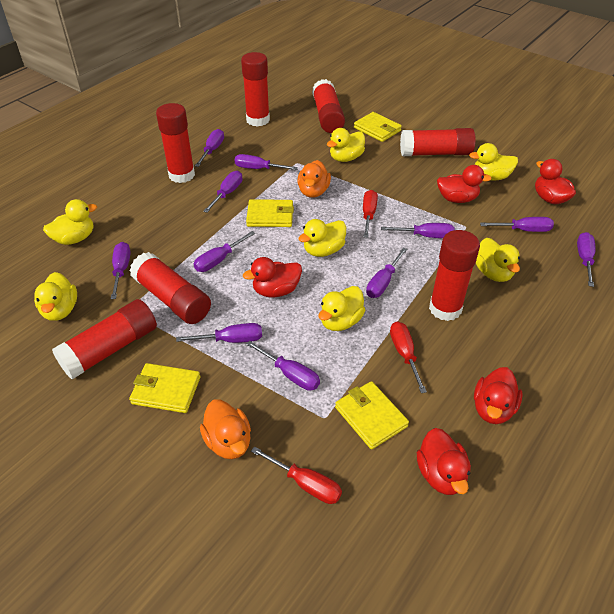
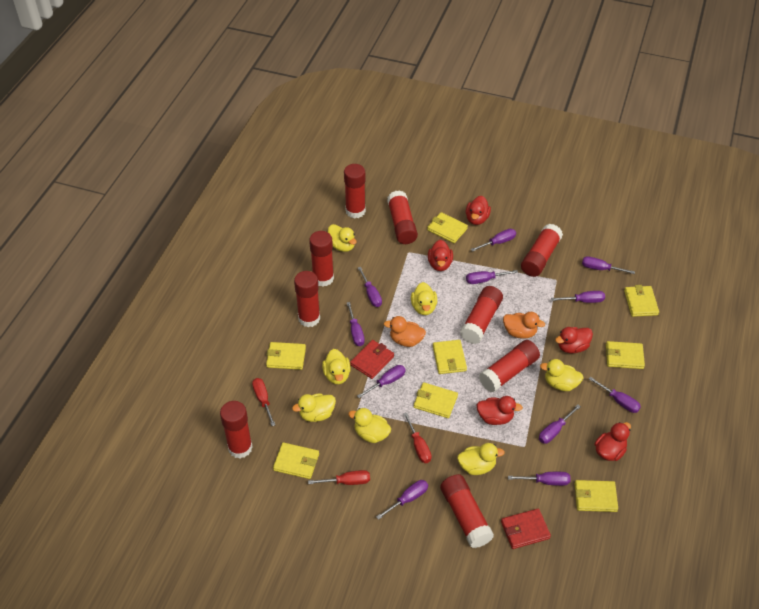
red glue stick: [52,299,157,379] [129,252,211,324] [156,103,195,183] [241,52,270,127] [312,79,345,133] [400,128,476,156] [429,230,480,321] = 7 -> [220,401,253,458] [294,271,320,327] [309,231,334,287] [344,164,366,218] [387,190,418,244] [440,474,494,548] [460,286,503,344] [479,340,540,392] [521,224,563,277] = 9
red wallet: none = 0 -> [350,340,394,379] [501,508,551,549] = 2
yellow wallet: [129,363,200,413] [246,199,294,227] [335,381,409,449] [354,112,402,142] = 4 -> [266,342,306,370] [273,442,319,479] [414,382,458,418] [427,212,468,243] [433,340,467,374] [574,480,618,512] [606,341,645,369] [624,285,659,317] = 8

